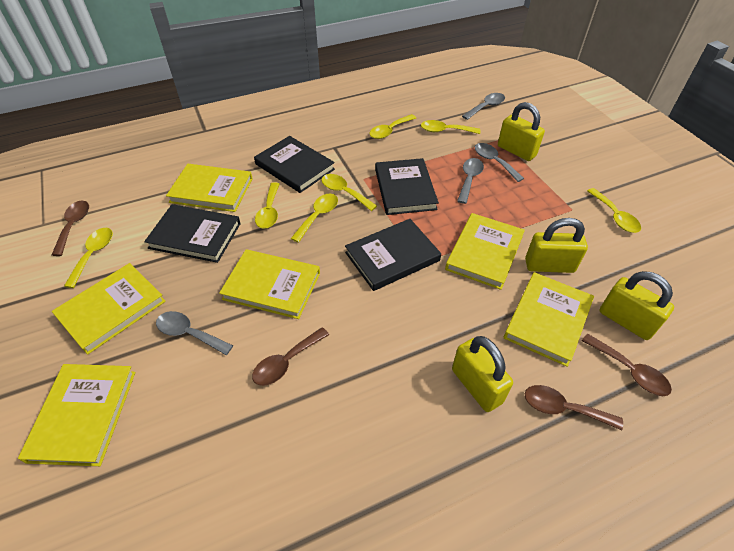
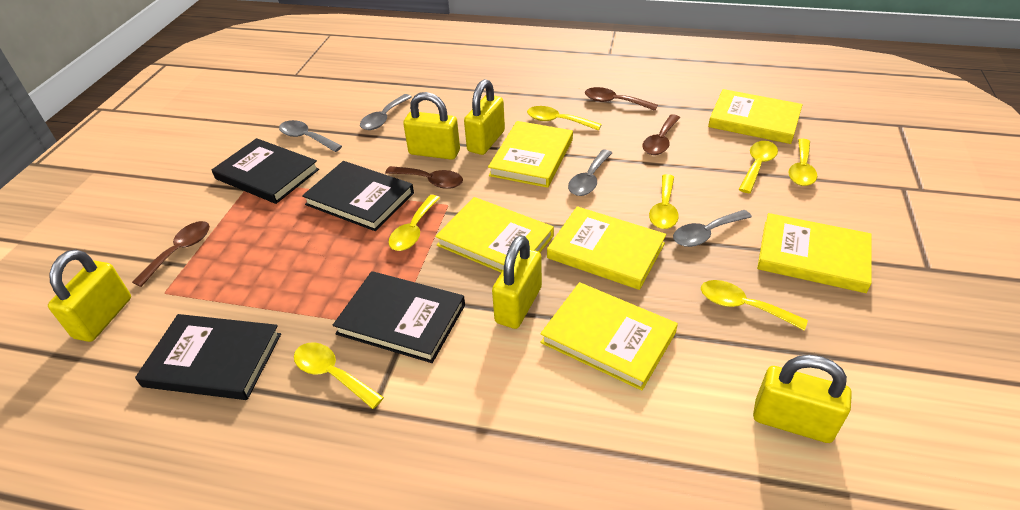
yellow padlock: [452,336,513,412] [498,102,545,161] [525,218,588,273] [600,271,674,340] = 4 -> [48,250,131,342] [403,92,460,160] [464,79,505,155] [492,235,542,329] [753,355,852,443] = 5

